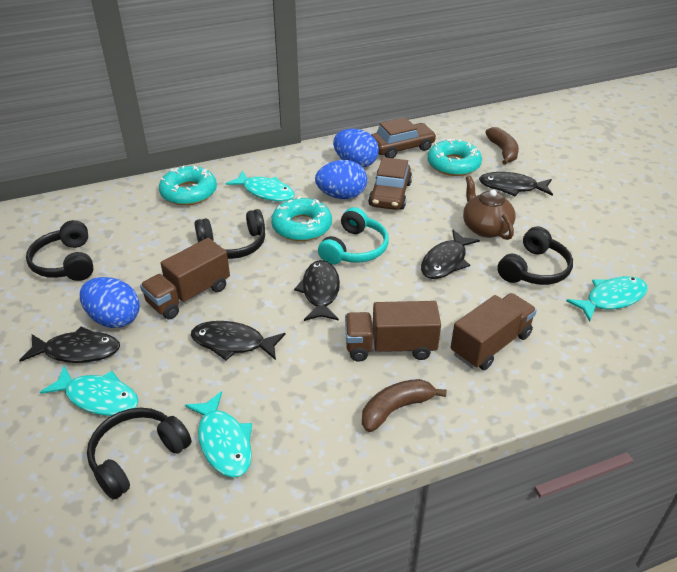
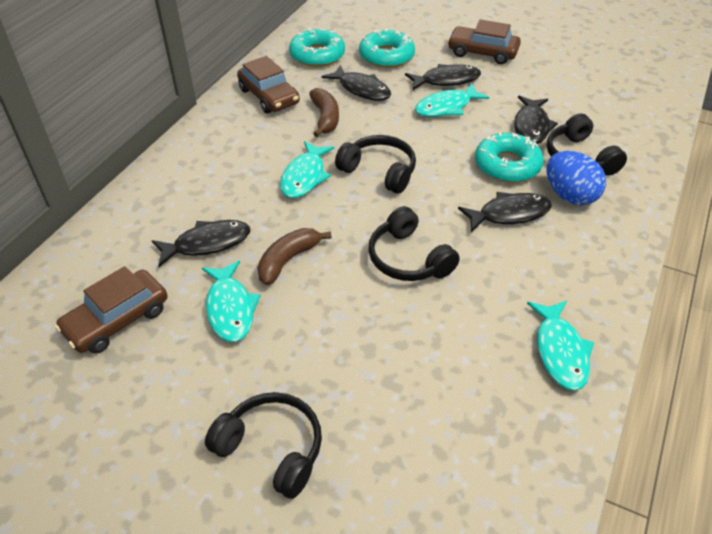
blue egg: [80,277,140,328] [315,160,367,199] [333,129,379,168] = 3 -> [546,151,606,206] = 1
brown car: [368,157,412,210] [371,117,436,158] = 2 -> [55,266,168,354] [237,56,300,114] [447,19,521,64] = 3
brown teapot: [463,176,516,240] = 1 -> none = 0
brown truck: [140,238,230,319] [345,301,441,362] [451,293,537,370] = 3 -> none = 0
turquoise headphones: [318,207,389,265] = 1 -> none = 0

